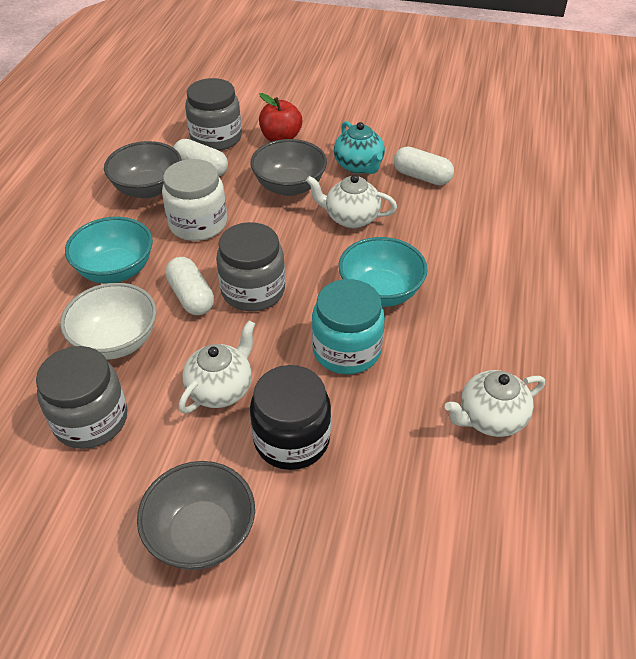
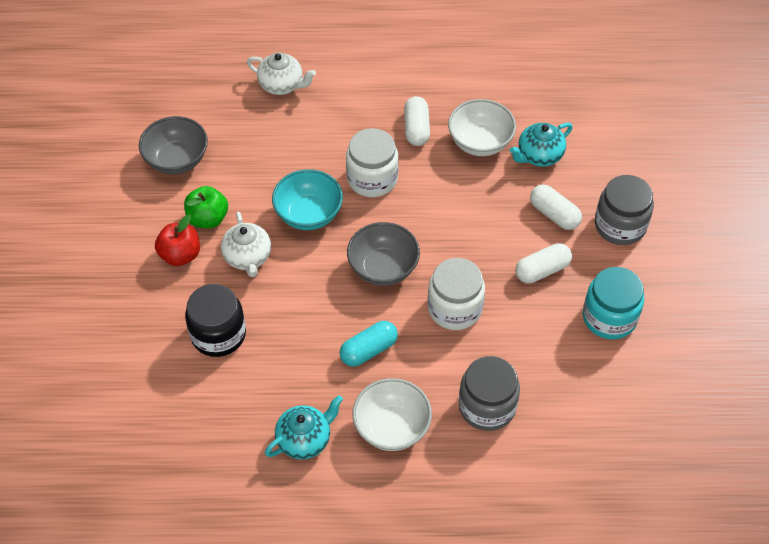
green apple: none = 0 -> [184,186,228,228] = 1
grey bowl: [104,141,181,199] [137,461,255,570] [250,139,327,196] = 3 -> [139,116,208,174] [347,222,420,286] = 2
grey jar: [36,346,127,449] [185,78,242,151] [216,222,285,311] = 3 -> [459,356,520,431] [595,175,654,245] = 2
turquoise bowl: [65,217,153,283] [339,237,428,307] = 2 -> [272,169,343,230] = 1
turquoise capsule: none = 0 -> [340,321,398,367] = 1
turquoise teapot: [334,121,385,174] = 1 -> [265,395,343,460] [510,123,573,167] = 2
white bowl: [60,283,157,359] = 1 -> [353,378,432,451] [448,99,516,156] = 2
white jar: [162,159,227,241] = 1 -> [346,128,399,197] [428,258,485,330] = 2
white teapot: [179,320,255,413] [306,175,397,228] [445,370,545,437] = 3 -> [221,211,271,277] [247,53,316,95] = 2

